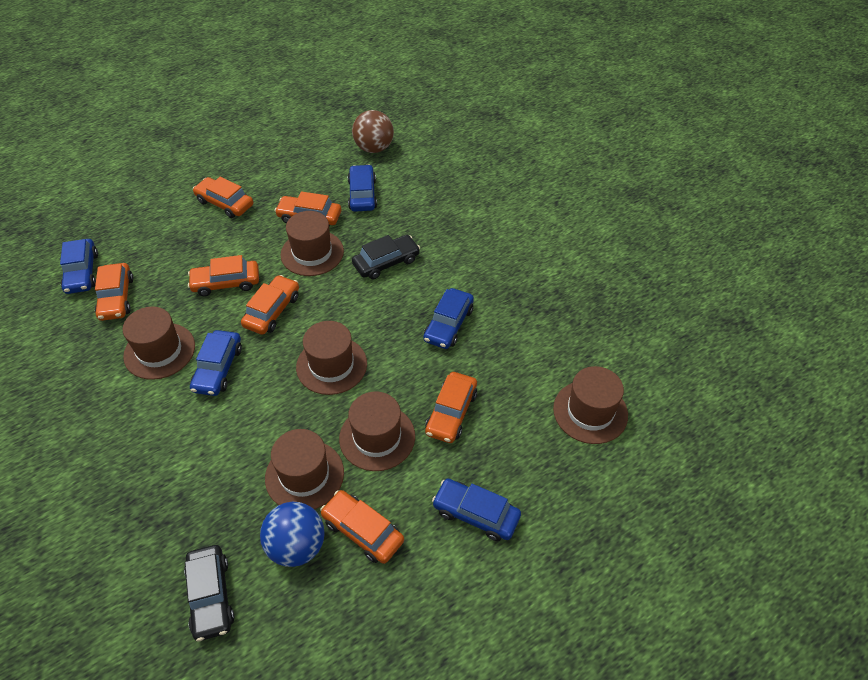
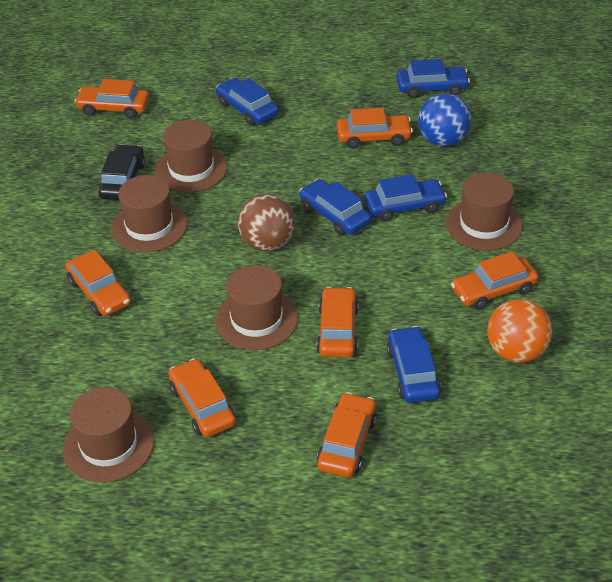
black car: [184,545,234,641] [352,235,420,279] = 2 -> [98,144,145,200] = 1
brown hat: [123,307,195,380] [265,429,344,509] [281,211,344,276] [296,321,367,395] [339,391,415,471] [553,366,628,444] = 6 -> [63,387,154,482] [111,175,187,252] [155,120,227,193] [215,265,298,350] [446,173,523,251] = 5
orange ball: none = 0 -> [487,299,552,363] = 1

